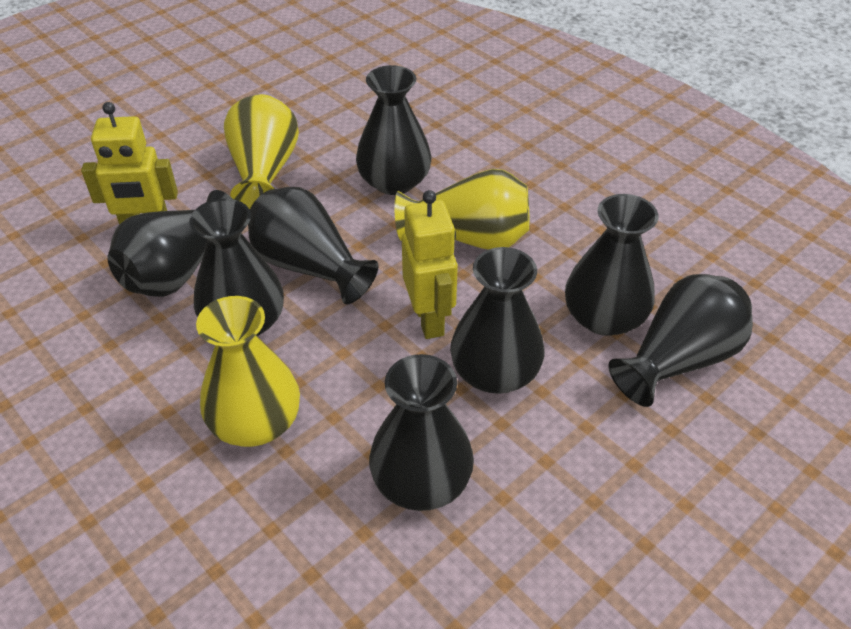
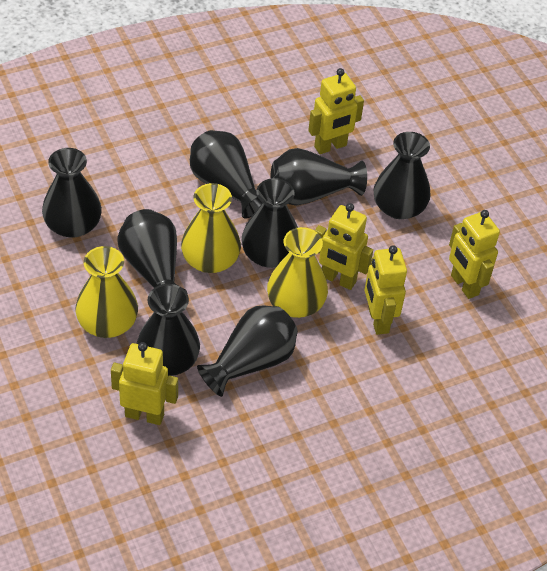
yellow robot: [81,102,178,224] [402,190,458,339] = 2 -> [111,342,178,425] [308,68,364,154] [315,203,373,290] [364,246,407,335] [449,210,500,299] = 5

